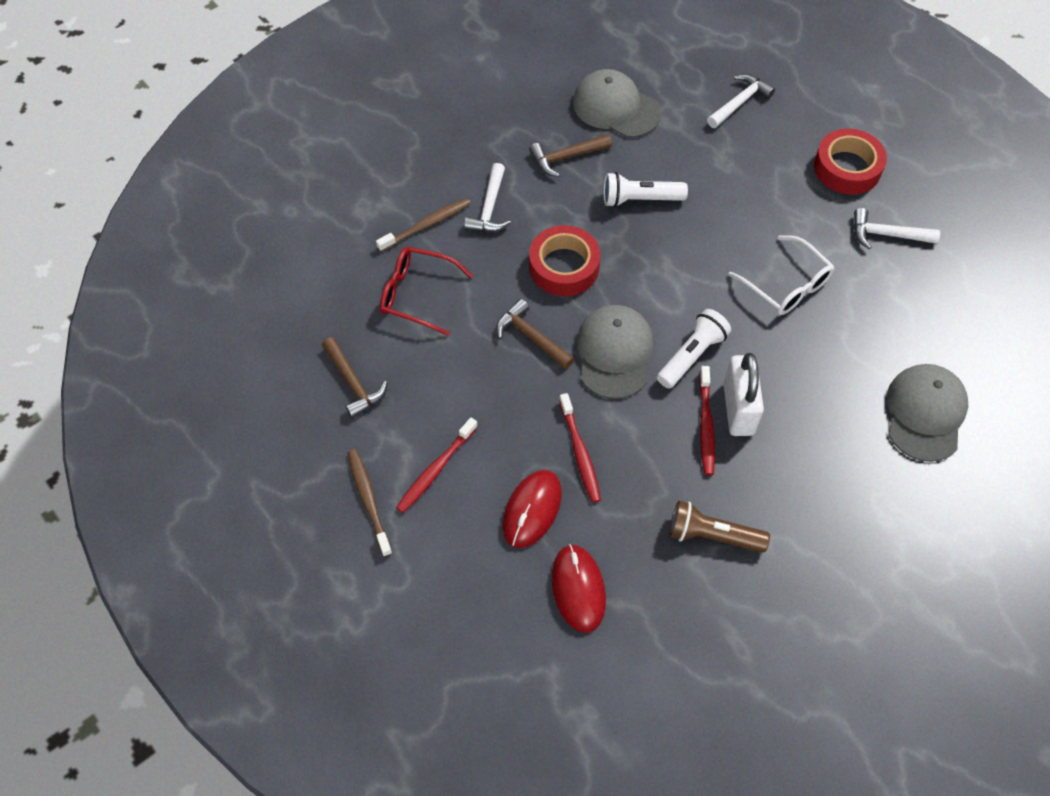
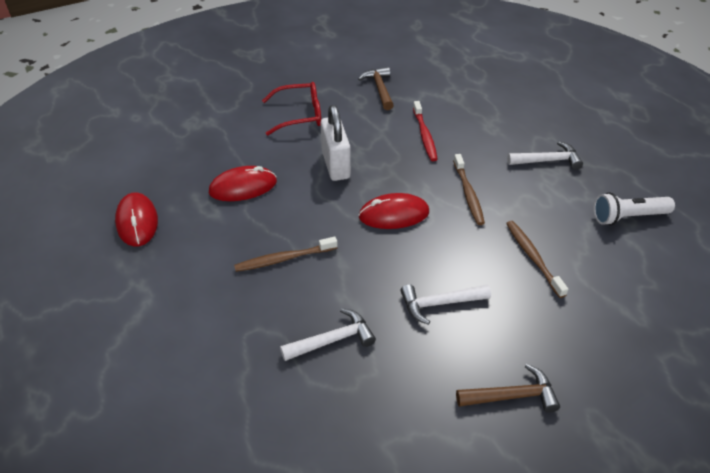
brown flashlight: [669,501,770,553] = 1 -> none = 0
brown hammer: [322,337,387,418] [496,299,574,369] [529,134,612,177] = 3 -> [358,67,394,110] [456,364,560,413] = 2
brown toothbrush: [347,449,392,557] [376,198,471,252] = 2 -> [234,237,337,272] [453,154,485,225] [506,221,568,298] = 3
grey cap: [573,69,661,138] [577,305,653,399] [887,364,968,462] = 3 -> none = 0
red mouse: [503,470,562,548] [552,544,606,633] = 2 -> [115,192,158,247] [209,166,277,201] [359,193,429,229] = 3
red tape: [529,225,601,296] [814,128,887,195] = 2 -> none = 0
red toothbrush: [396,417,478,513] [559,393,601,503] [699,366,715,475] = 3 -> [413,101,438,161] = 1
white flashlight: [604,172,688,207] [657,309,731,388] = 2 -> [593,192,675,225] = 1
white glasses: [728,235,835,315] = 1 -> none = 0

